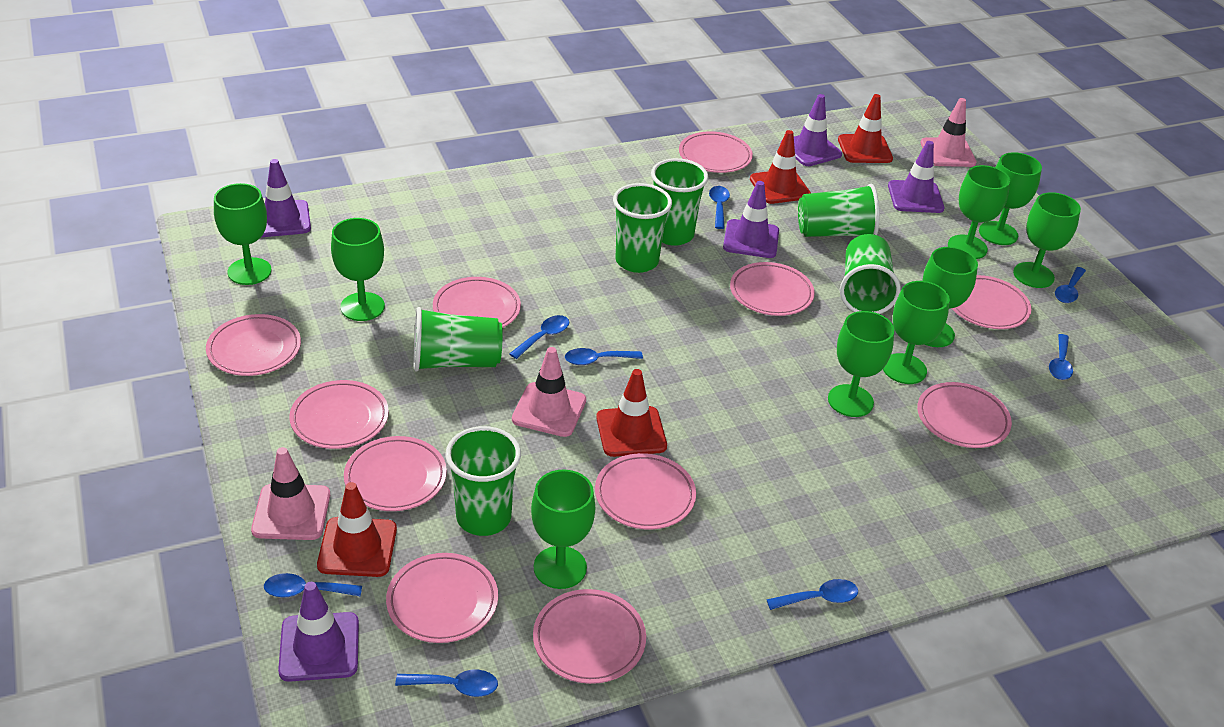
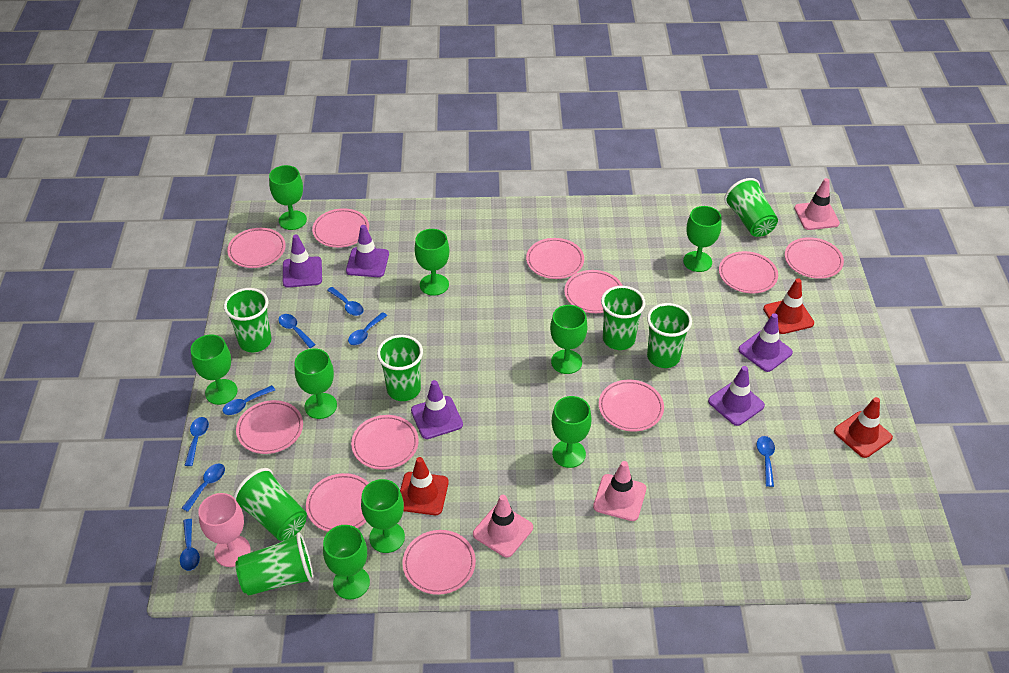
green cup: [414,307,503,372] [445,426,521,536] [613,183,672,273] [651,158,708,246] [798,184,880,237] [840,234,901,314] = 6 -> [224,288,272,352] [233,468,307,541] [235,532,314,596] [377,335,423,401] [601,286,646,350] [647,303,692,368] [724,178,778,237] = 7
pink goblet: none = 0 -> [198,493,251,567] = 1
red traffic cone: [317,482,397,577] [596,369,667,457] [750,130,811,204] [838,94,893,163] = 4 -> [400,457,449,515] [763,278,814,334] [834,397,893,458] = 3

